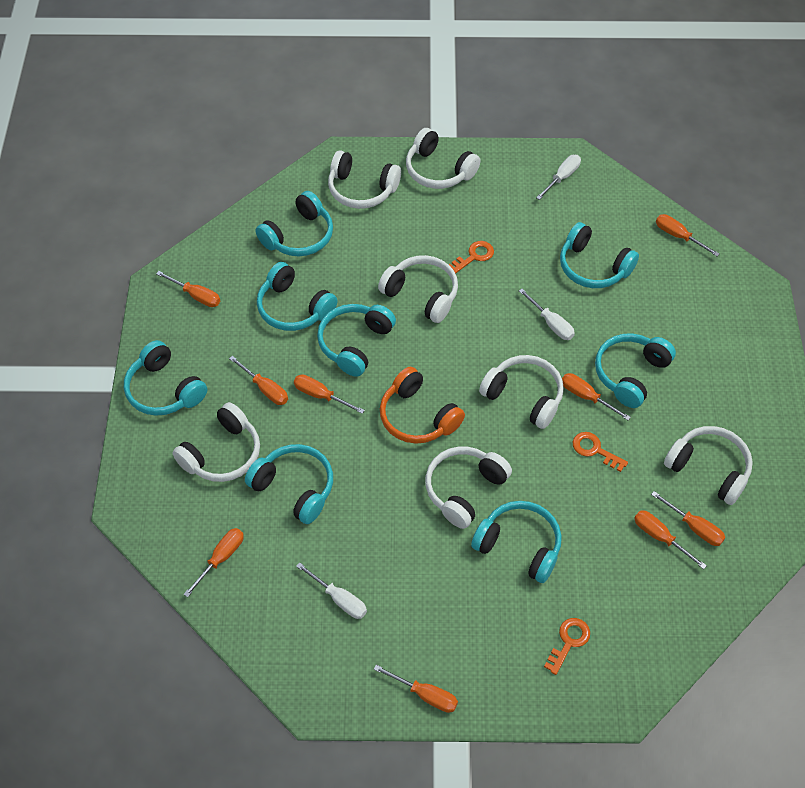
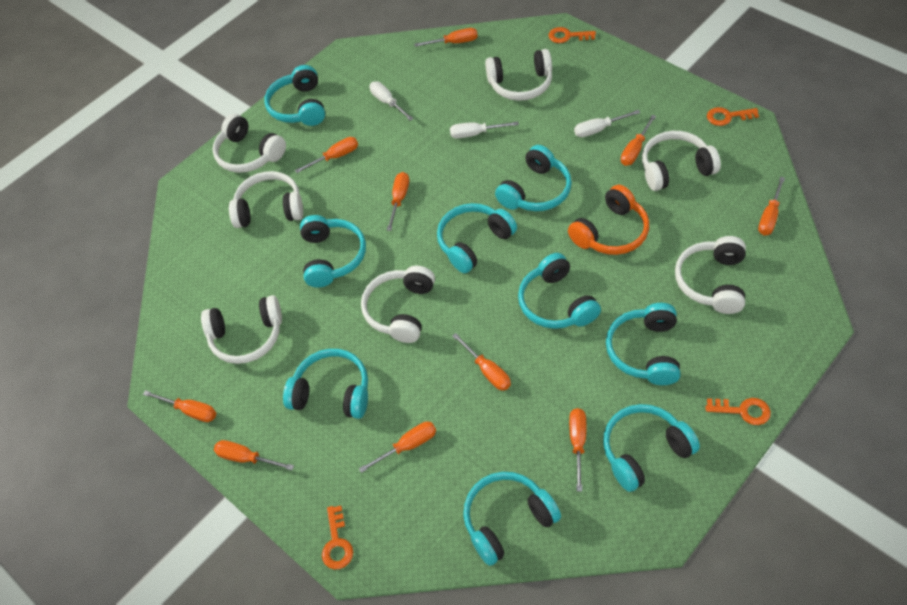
orange key: [449,241,494,274] [544,618,590,675] [573,432,628,472] = 3 -> [322,506,353,569] [548,27,596,43] [706,398,771,425] [707,107,759,126] = 4
orange screwdriver: [156,271,220,307] [183,528,244,597] [229,356,288,405] [294,374,365,414] [374,665,458,713] [562,373,631,420] [634,511,707,569] [651,491,726,546] [656,214,720,256] = 9 -> [143,390,216,422] [214,440,294,470] [295,137,358,173] [359,421,436,473] [387,172,409,231] [414,28,478,47] [452,333,511,391] [569,408,586,491] [621,115,656,166] [758,177,785,235] = 10
turquoise headphones: [124,340,207,416] [245,444,333,524] [256,191,333,256] [257,262,337,331] [317,304,396,377] [471,501,562,583] [560,222,639,288] [595,333,676,408] = 8 -> [264,65,325,126] [283,349,368,419] [300,215,366,288] [437,203,517,273] [463,472,561,566] [495,145,572,211] [518,253,601,329] [603,404,700,492] [606,303,681,385] = 9

